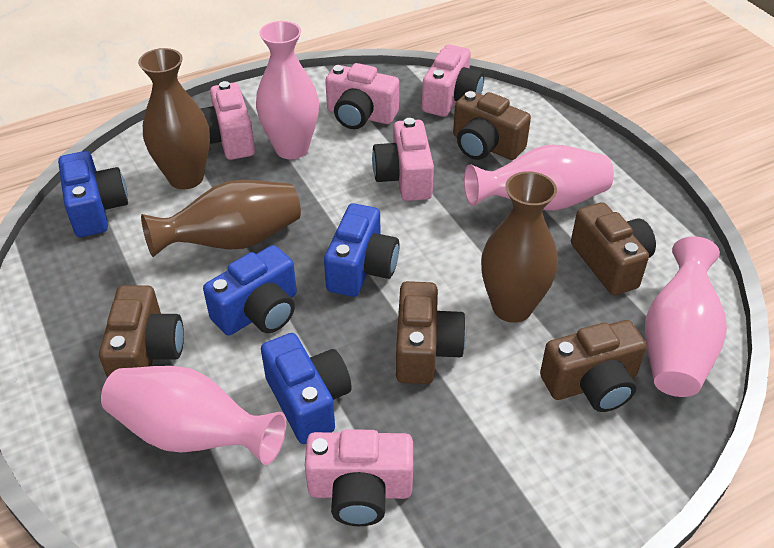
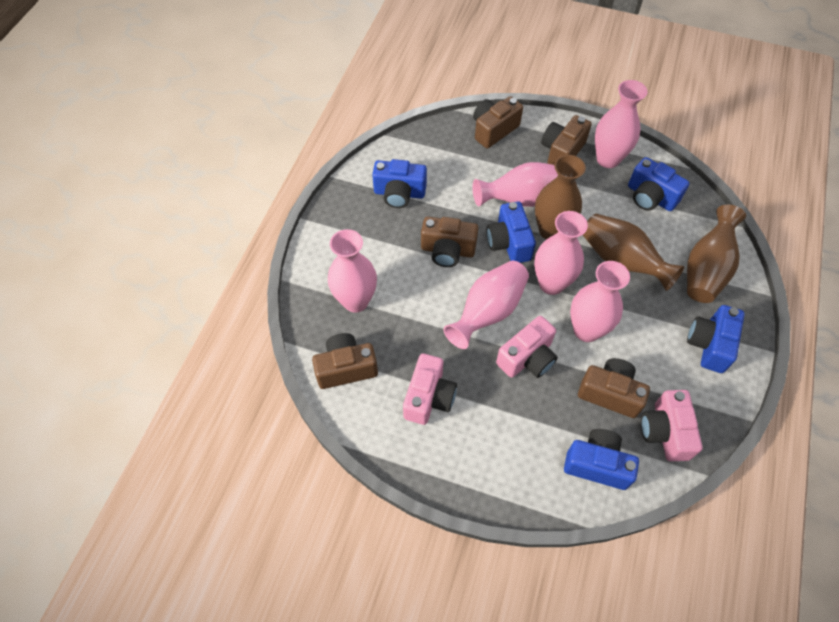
blue camera: [58,151,128,237] [203,245,297,336] [261,333,352,444] [324,203,399,297] = 4 -> [372,159,427,208] [486,201,536,263] [564,429,639,490] [628,157,689,211] [687,305,745,373] = 5
pink camera: [200,81,255,160] [305,429,413,526] [325,63,399,129] [372,118,434,201] [422,45,484,117] = 5 -> [403,353,457,425] [496,316,558,378] [641,390,703,461] = 3
pink vase: [101,366,286,465] [256,21,319,159] [464,145,614,211] [645,236,727,397] = 4 -> [328,229,377,313] [443,261,529,349] [473,162,558,207] [534,211,588,295] [570,261,630,342] [595,80,648,168] = 6

